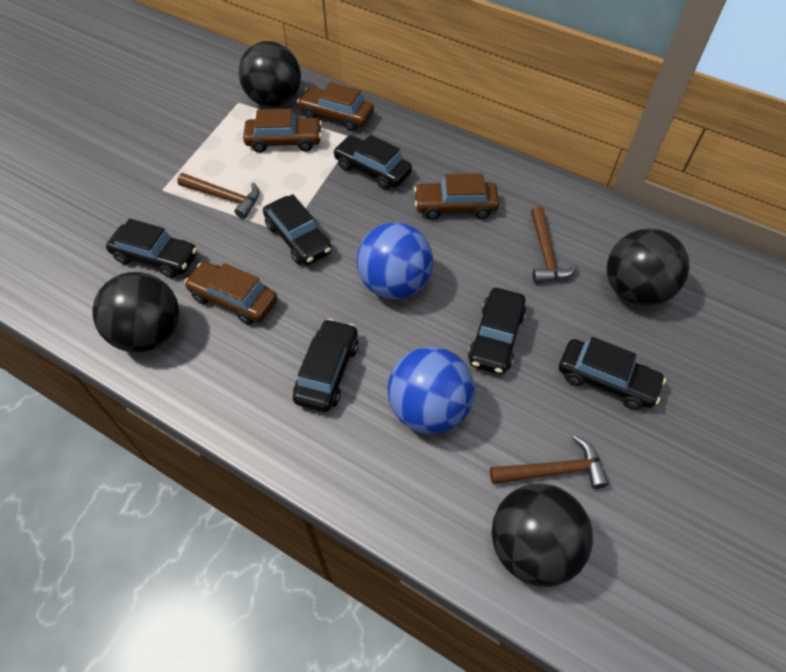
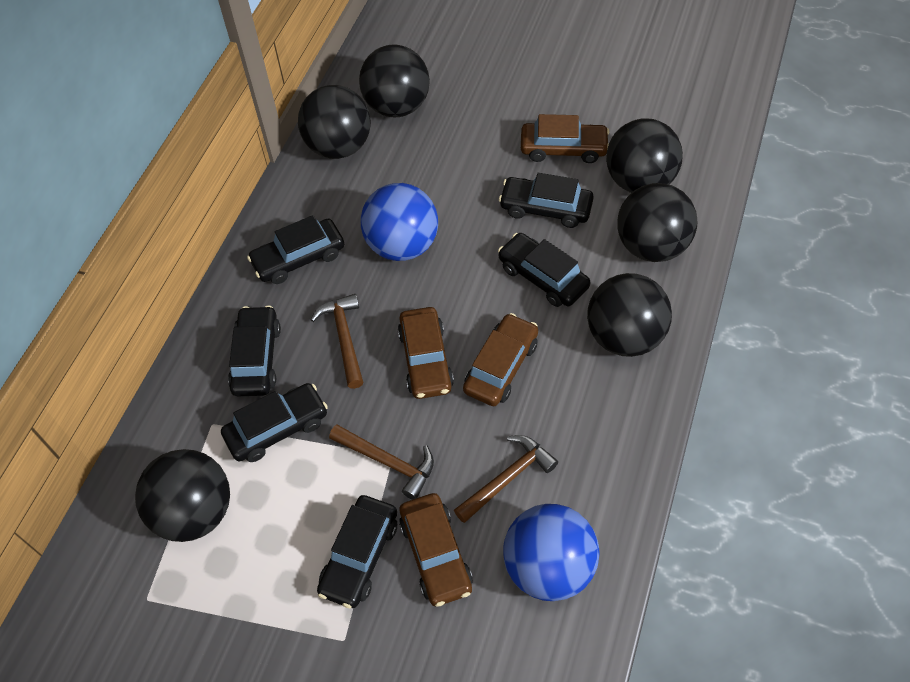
black ball: [92,272,179,352] [238,41,301,107] [492,483,593,587] [607,228,689,306] = 4 -> [135,449,230,542] [298,85,371,159] [359,45,430,117] [587,273,672,357] [606,118,683,193] [617,183,697,262] = 6

